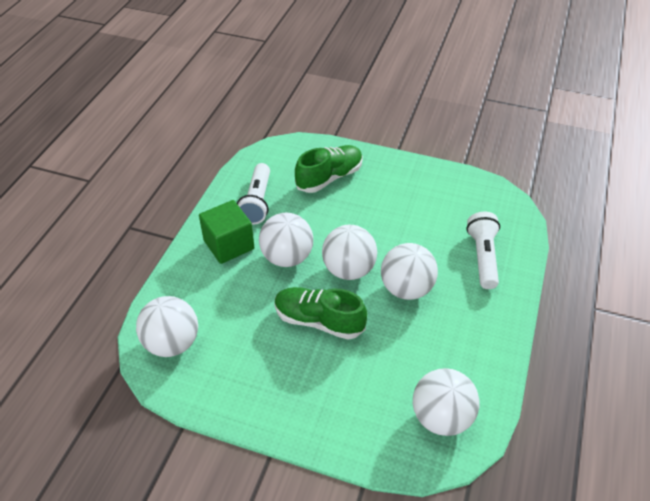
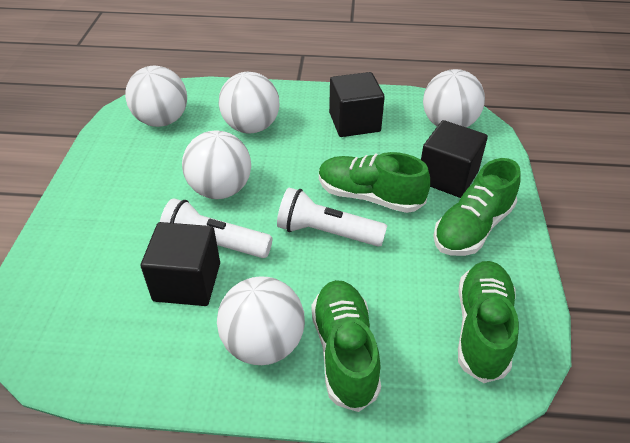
black cube: none = 0 -> [141,222,220,306] [329,72,385,137] [421,120,488,198] = 3
green cube: [199,200,254,264] = 1 -> none = 0
green shoe: [274,287,367,340] [295,145,363,193] = 2 -> [311,280,381,412] [319,152,430,213] [433,158,521,256] [458,261,519,383] = 4

